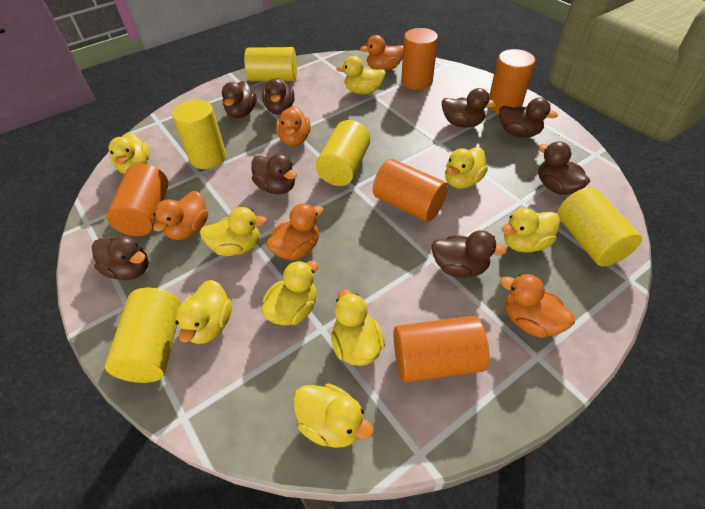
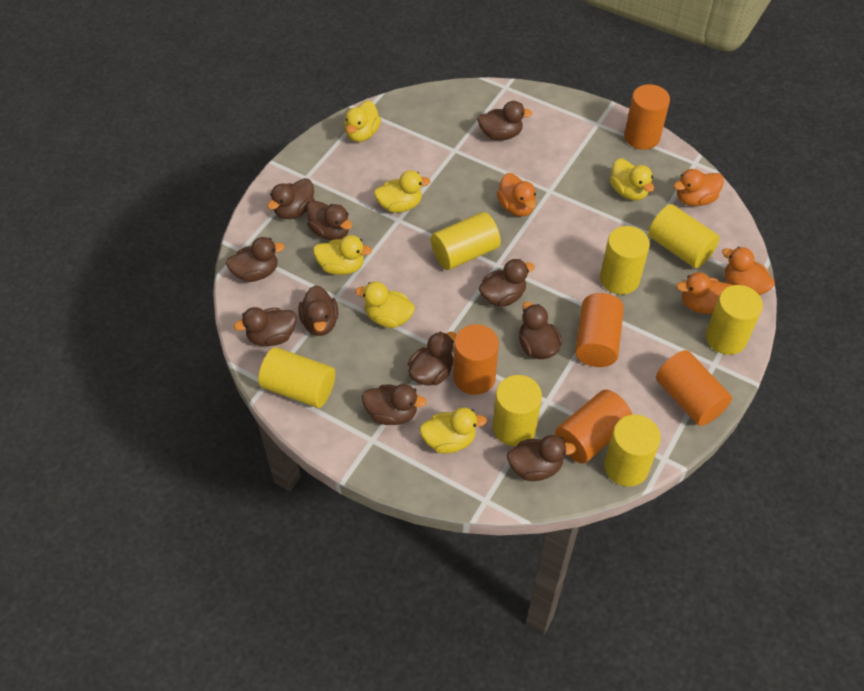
brown duck: [92,236,149,280] [222,81,257,118] [251,154,297,194] [262,78,295,115] [431,230,507,277] [442,88,497,127] [499,98,558,137] [538,141,590,195] = 8 -> [226,237,285,282] [234,307,297,346] [267,178,314,219] [299,285,338,336] [307,201,352,240] [362,384,427,425] [408,331,456,385] [477,101,532,140] [479,259,535,307] [507,435,576,481] [519,302,562,359] = 11
orange duck: [153,191,208,240] [266,203,324,260] [276,106,310,146] [360,35,403,71] [500,274,575,338] = 5 -> [497,173,536,217] [673,169,724,206] [676,272,732,314] [722,247,775,295] = 4
yellow cylinder: [105,287,181,383] [172,100,226,169] [244,47,297,81] [316,120,370,186] [557,187,642,267] = 5 -> [258,347,335,408] [431,212,501,270] [493,375,542,446] [600,226,650,295] [604,415,661,487] [648,204,720,268] [706,285,763,355] = 7
yellow duck: [109,132,150,174] [175,280,232,344] [200,207,267,256] [261,260,319,325] [293,383,374,448] [331,289,385,366] [336,56,386,94] [445,147,488,189] [502,208,560,253] = 9 -> [313,235,372,275] [344,101,381,142] [355,282,415,328] [374,170,431,213] [419,407,487,454] [610,158,654,200] = 6

